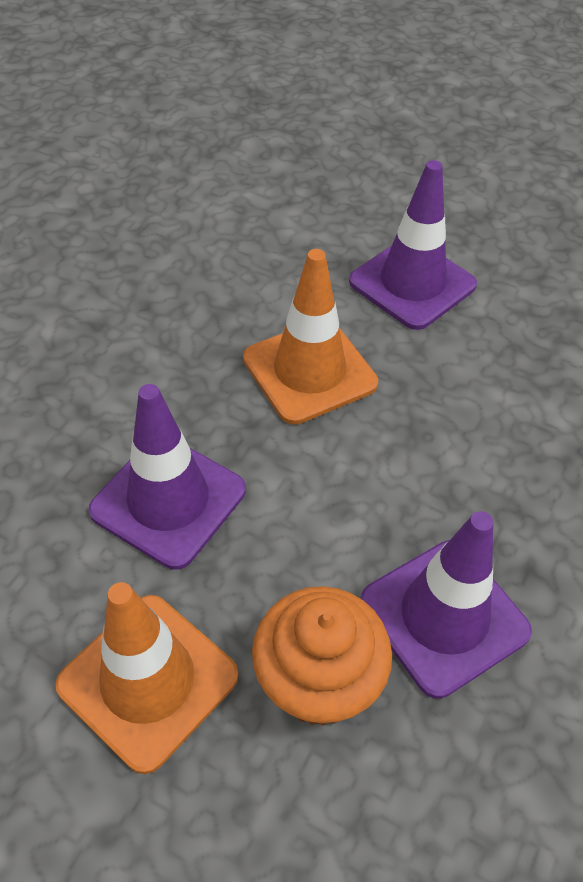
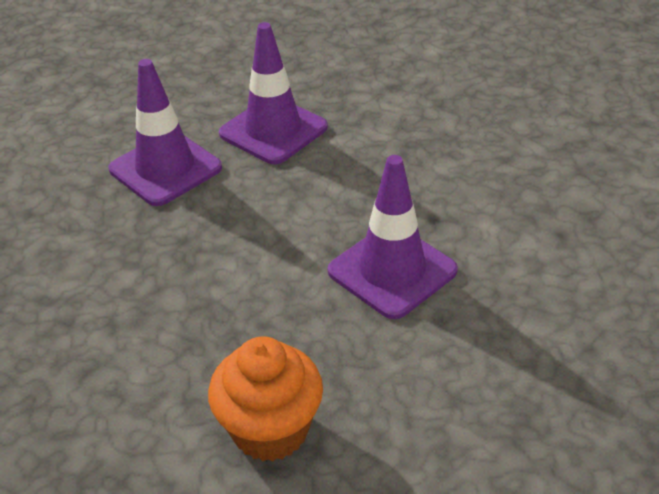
orange traffic cone: [55,582,238,774] [243,249,378,425] = 2 -> none = 0

